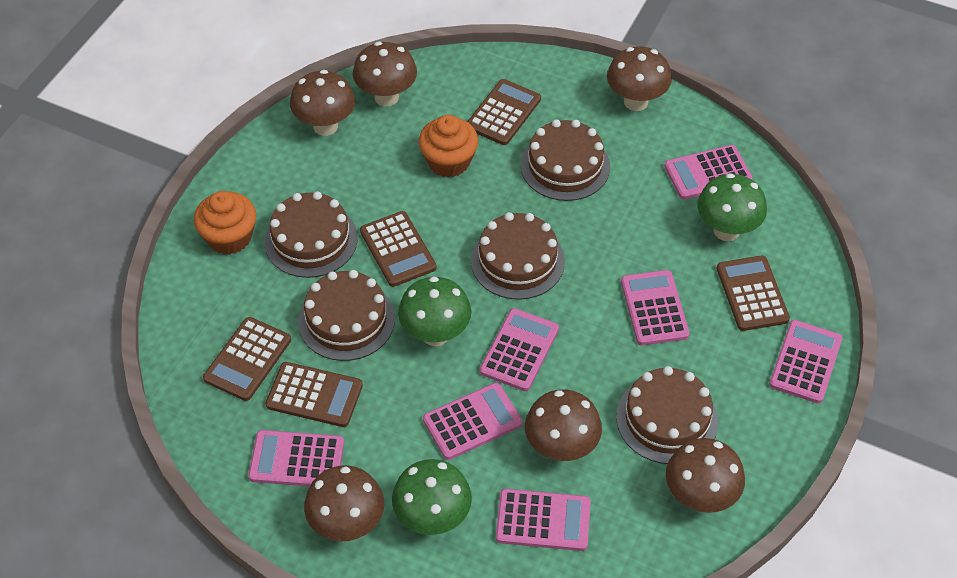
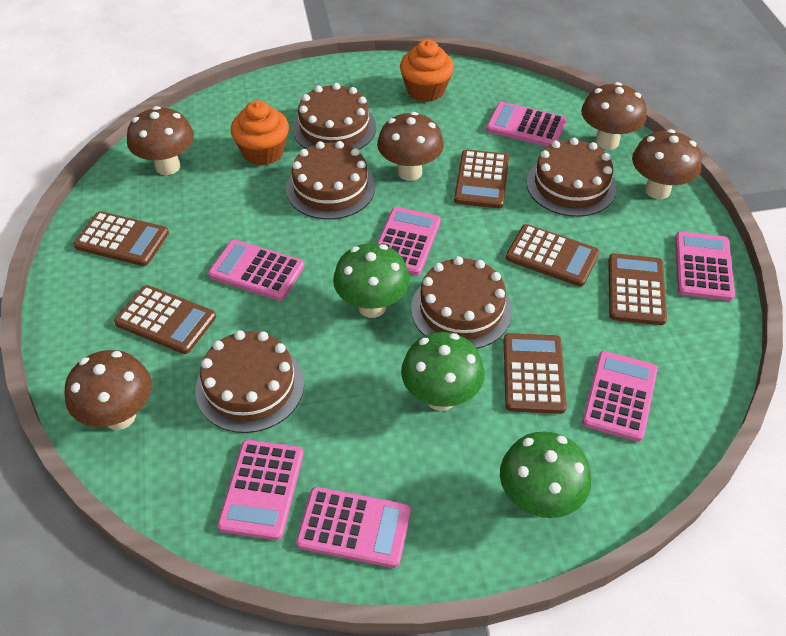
brown calculator: [203,317,291,401] [266,362,363,427] [360,211,436,287] [467,79,541,145] [716,256,790,331] = 5 -> [74,211,169,266] [114,285,216,354] [454,150,509,208] [504,333,567,414] [506,224,600,287] [608,253,667,325] = 6
brown mushroom: [290,70,355,136] [304,465,384,541] [353,42,417,106] [525,389,602,461] [607,46,672,111] [666,438,745,513] = 6 -> [65,350,152,430] [127,106,194,175] [377,112,444,181] [581,82,647,150] [632,129,702,199] = 5

